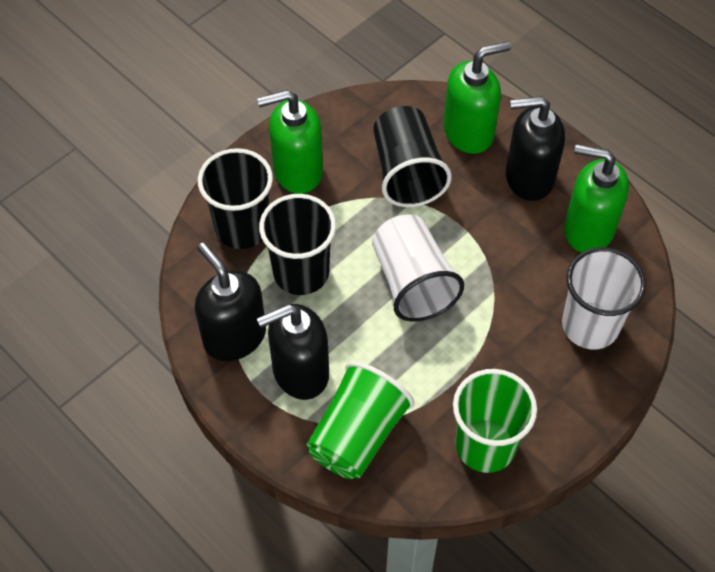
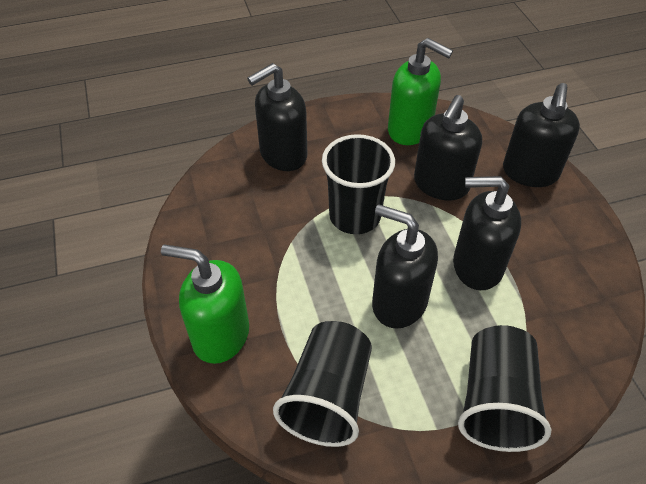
black soap dispenser: [195,242,266,361] [257,304,329,400] [506,96,565,201] = 3 -> [247,63,307,171] [372,204,438,329] [414,95,482,200] [453,176,521,290] [503,83,580,187] = 5
green cup: [307,361,414,479] [453,369,537,473] = 2 -> none = 0
green soap dispenser: [257,90,323,194] [443,41,511,154] [564,144,629,253] = 3 -> [161,244,249,364] [388,38,453,145] = 2
white cup: [372,214,464,322] [562,247,646,349] = 2 -> none = 0

